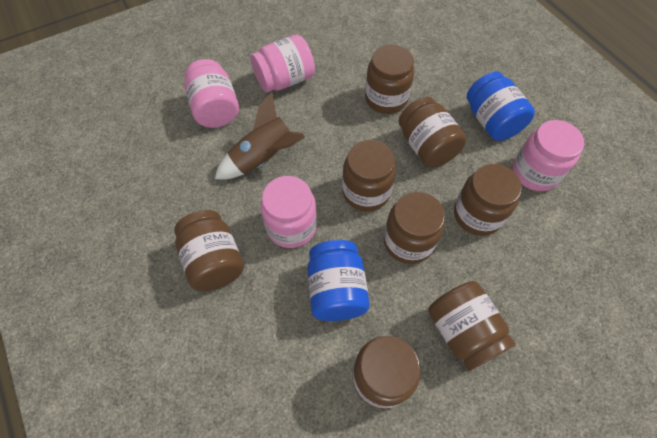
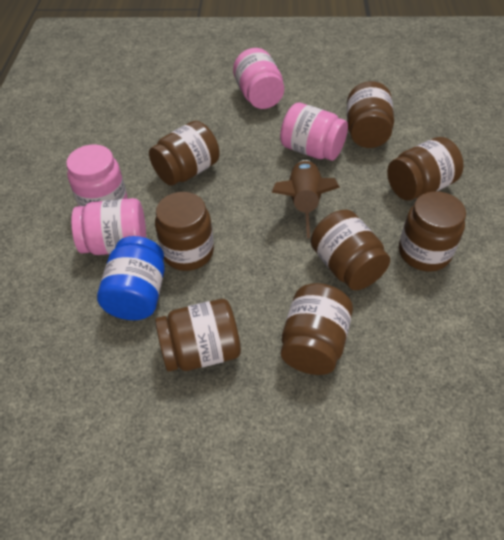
blue jar: [307,240,370,321] [467,71,535,141] = 2 -> [97,236,165,320] = 1

